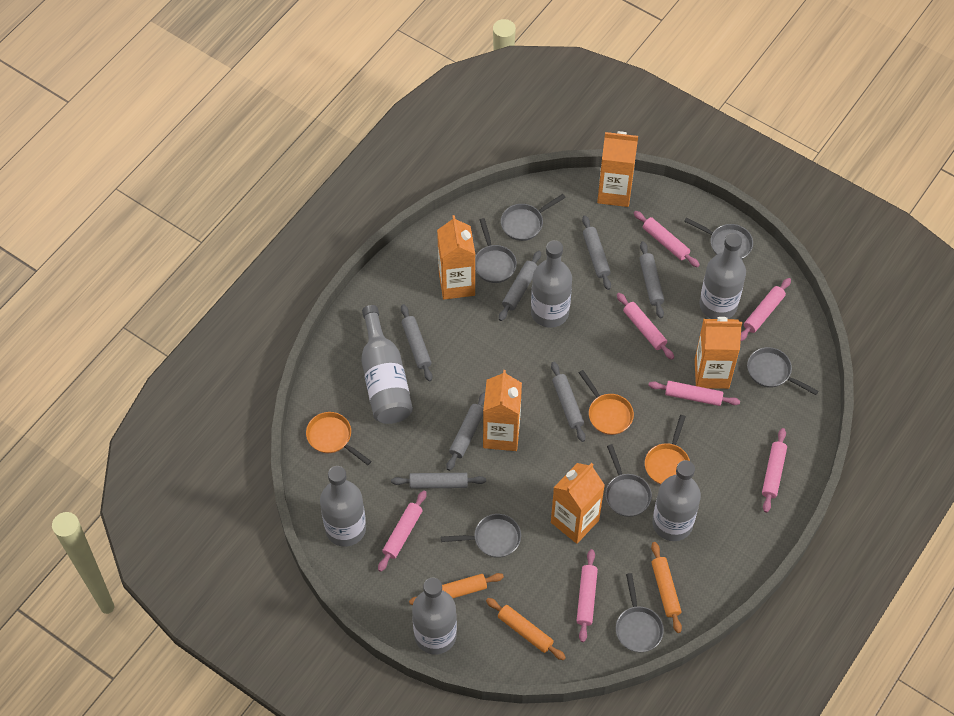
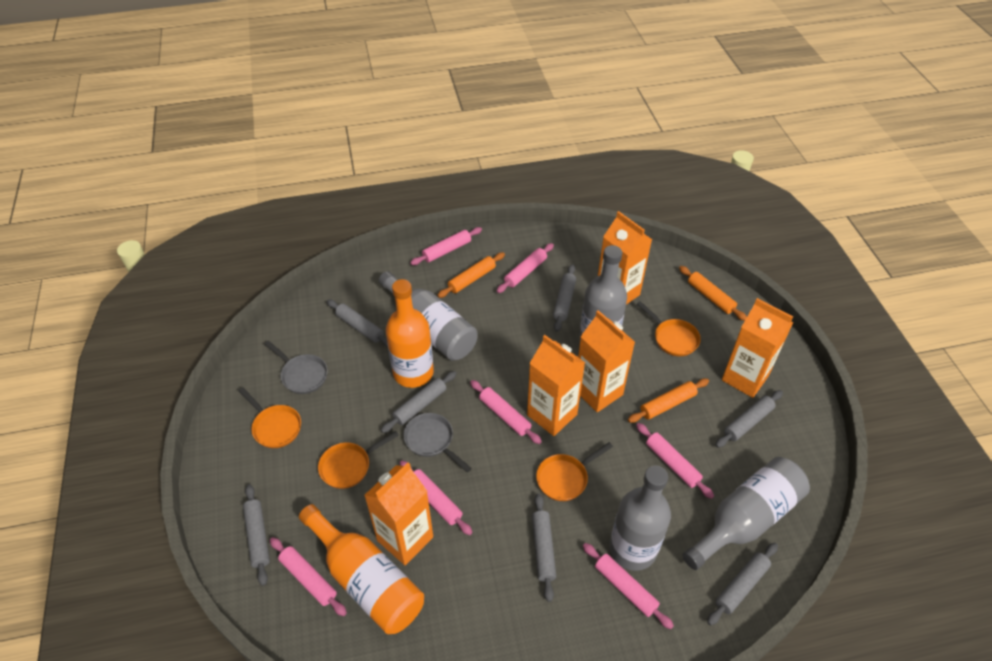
grey bottle: [320,466,366,547] [361,305,413,424] [412,578,457,655] [531,240,572,328] [652,460,701,541] [699,233,746,319] = 6 -> [379,271,477,361] [580,245,627,340] [609,465,671,571] [683,457,810,570] = 4
grey pan: [441,514,521,558] [475,218,517,283] [501,194,566,241] [606,444,652,517] [616,573,664,652] [684,217,753,259] [747,347,818,395] = 7 -> [264,341,328,394] [403,413,472,473] = 2
orange bottle: none = 0 -> [299,504,424,634] [386,279,434,388] = 2
orange pan: [306,412,371,465] [579,370,634,435] [645,415,690,485] = 3 -> [238,388,301,448] [318,431,399,489] [536,442,613,501] [637,301,701,356] = 4

